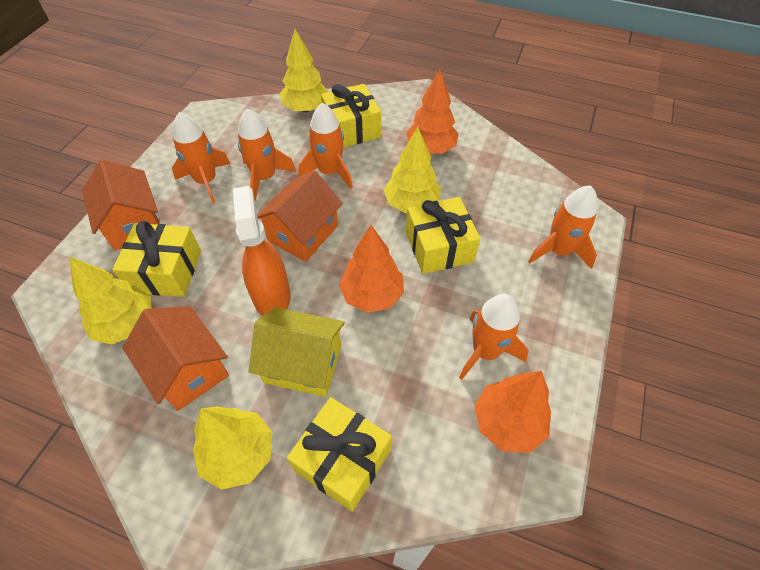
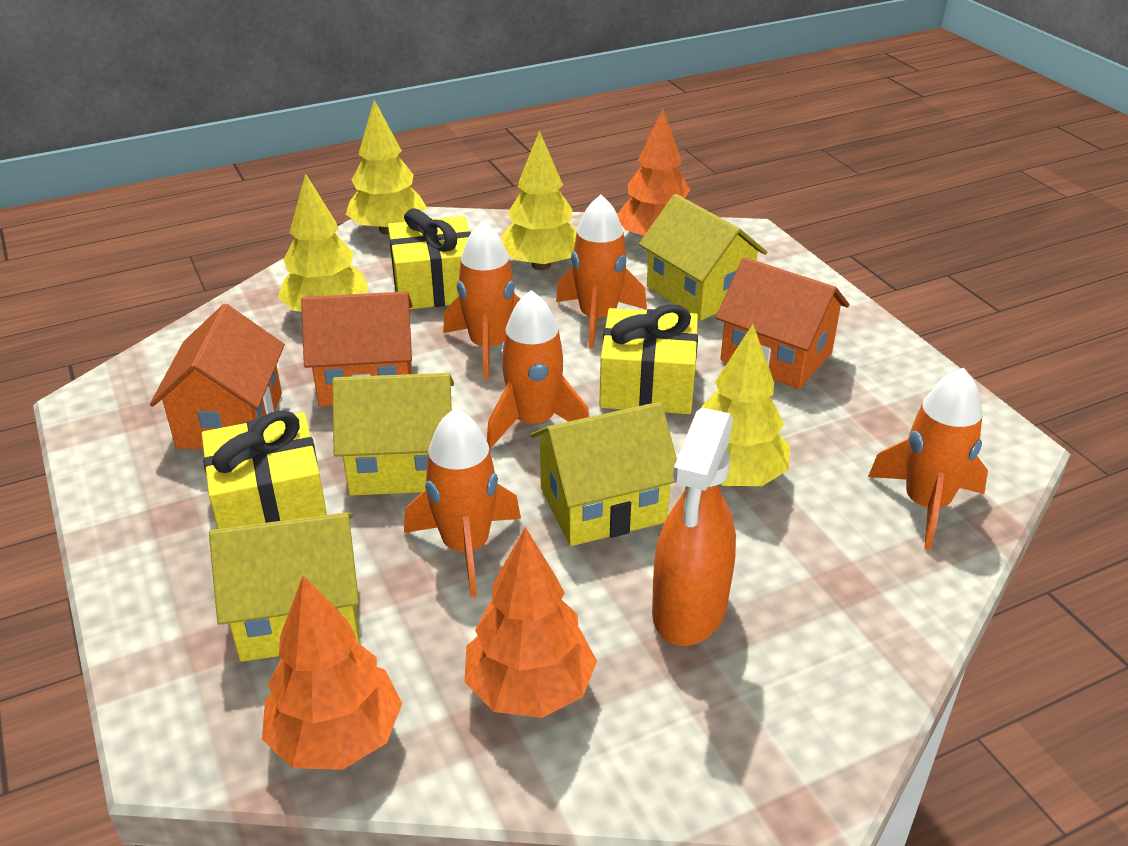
yellow gift: [112,221,201,297] [287,397,392,512] [321,84,381,148] [406,197,480,274] = 4 -> [202,410,327,529] [388,208,471,310] [599,304,698,414] = 3
yellow house: [248,307,345,397] = 1 -> [209,512,359,662] [332,373,454,496] [530,402,677,546] [639,194,768,320] = 4

